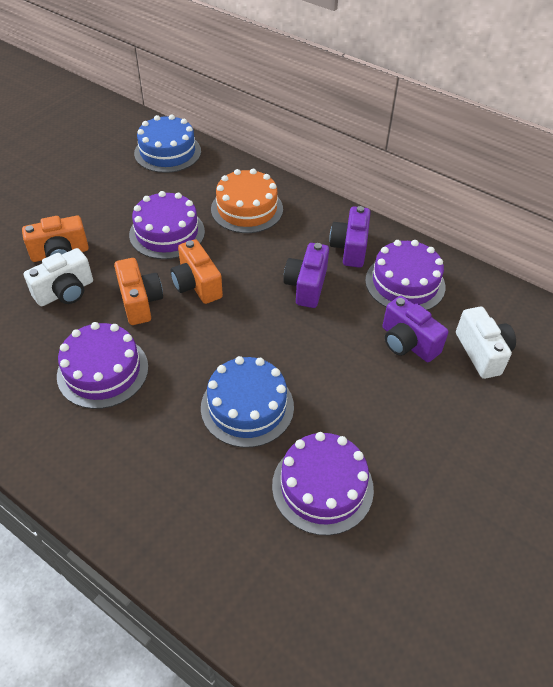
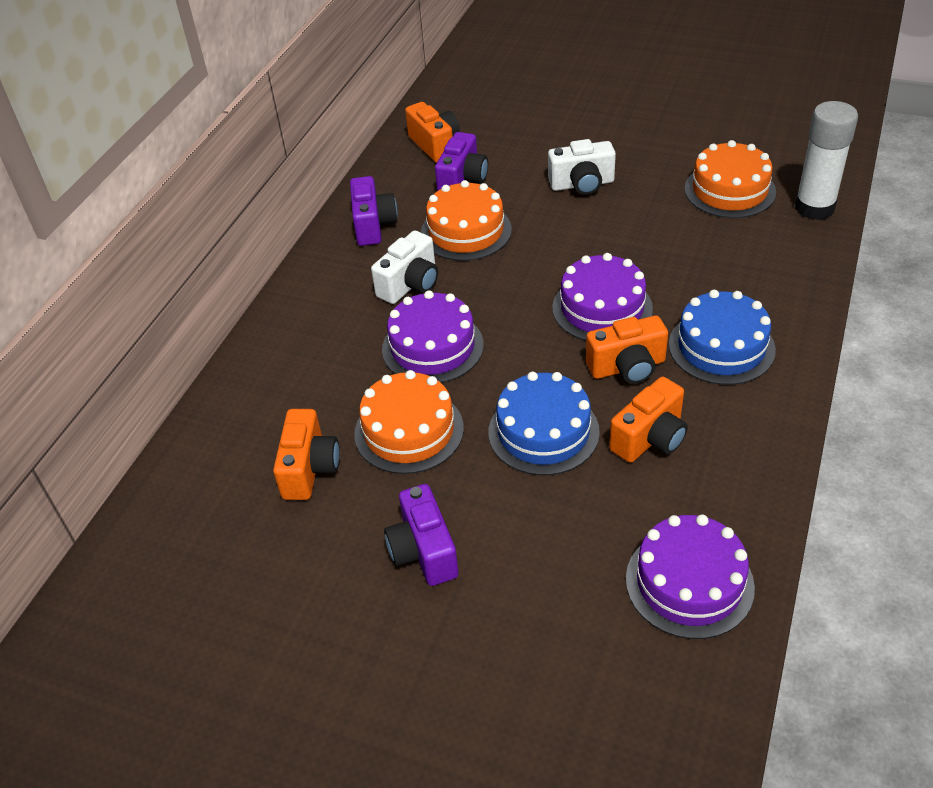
orange cake: [211,169,283,233] = 1 -> [354,370,464,474] [421,180,512,261] [685,140,776,218] = 3
orange camera: [22,216,89,262] [114,258,163,325] [170,239,223,304] = 3 -> [273,409,340,500] [405,102,460,163] [586,316,668,384] [609,376,688,463] = 4
purple cake: [57,322,148,409] [129,191,205,259] [272,432,374,536] [365,240,445,310] = 4 -> [382,290,484,383] [552,253,653,341] [626,514,755,639] = 3
white glue stick: none = 0 -> [795,101,858,220] = 1

